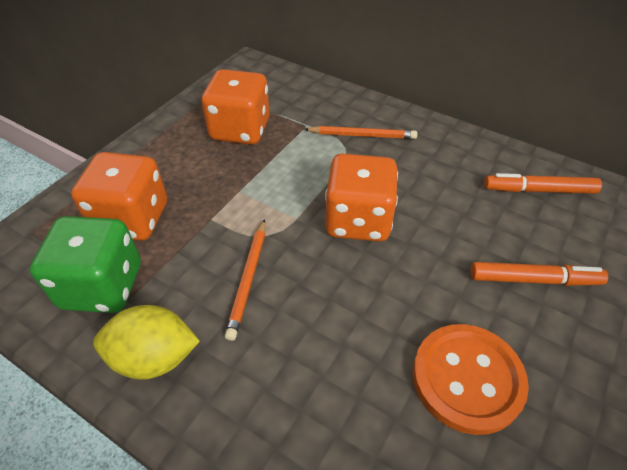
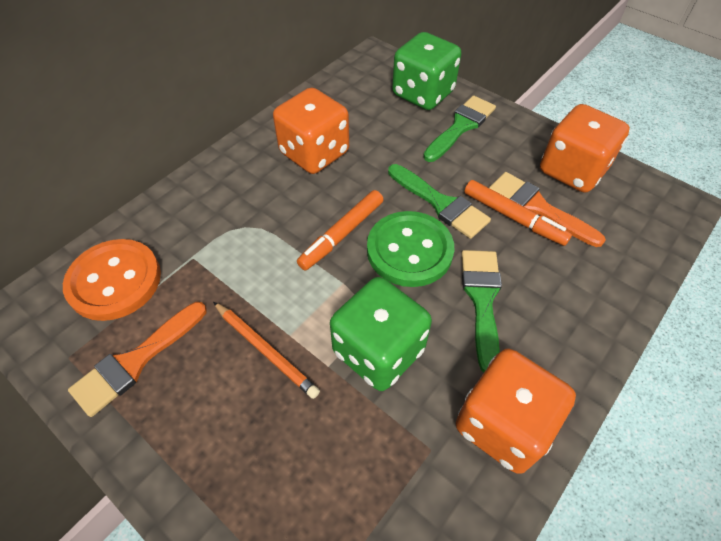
green brush: none = 0 -> [388,164,491,239] [423,96,496,162] [461,250,502,372] = 3
green button: none = 0 -> [367,211,454,287] = 1
green dice: [30,216,141,313] = 1 -> [330,277,432,391] [392,32,461,110] = 2
orange brush: none = 0 -> [68,302,207,417] [489,172,606,247] = 2
orange pencil: [225,219,265,341] [304,126,417,139] = 2 -> [213,302,320,399] = 1
yellow lemon: [93,305,200,380] = 1 -> none = 0

